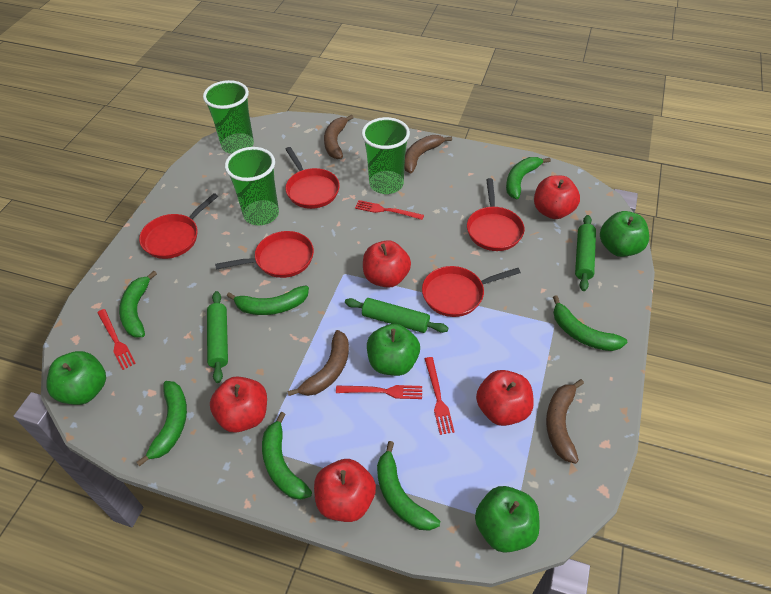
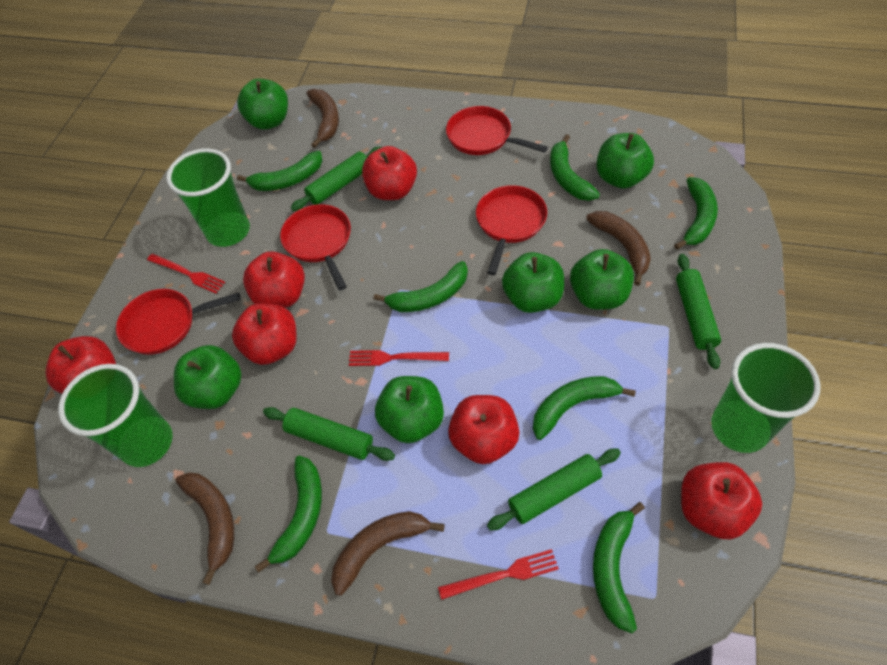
green apple: [47,351,106,405] [367,324,420,376] [475,486,540,553] [600,211,649,257] = 4 -> [174,345,242,409] [237,78,288,130] [375,376,444,443] [502,252,564,313] [570,249,634,310] [596,133,654,189] = 6
green rolling pin: [207,291,228,383] [345,298,448,333] [575,215,596,291] = 3 -> [263,407,395,461] [291,147,382,211] [487,448,621,530] [676,254,721,369] = 4
red apple: [210,376,267,433] [314,459,376,522] [363,240,411,288] [476,370,534,426] [534,175,580,219] = 5 -> [45,336,116,394] [232,303,297,365] [243,252,305,308] [362,146,417,200] [448,395,519,464] [681,462,762,539] = 6
red fork: [97,309,136,370] [336,385,422,399] [355,200,424,220] [425,357,455,435] = 4 -> [147,254,225,294] [349,350,449,366] [438,549,559,600] = 3
red pan: [139,193,218,259] [215,231,314,278] [285,147,340,209] [422,266,521,317] [467,178,525,251] = 5 -> [116,289,241,355] [280,204,351,291] [446,106,548,155] [476,185,547,275] = 4

